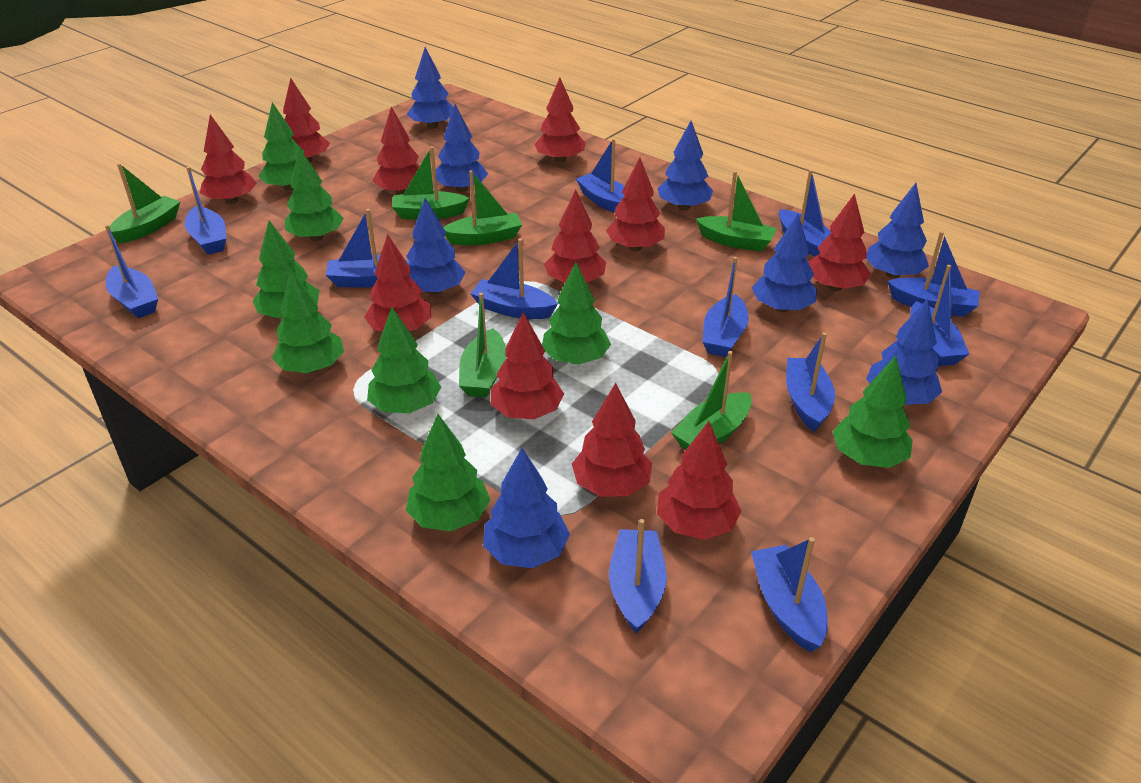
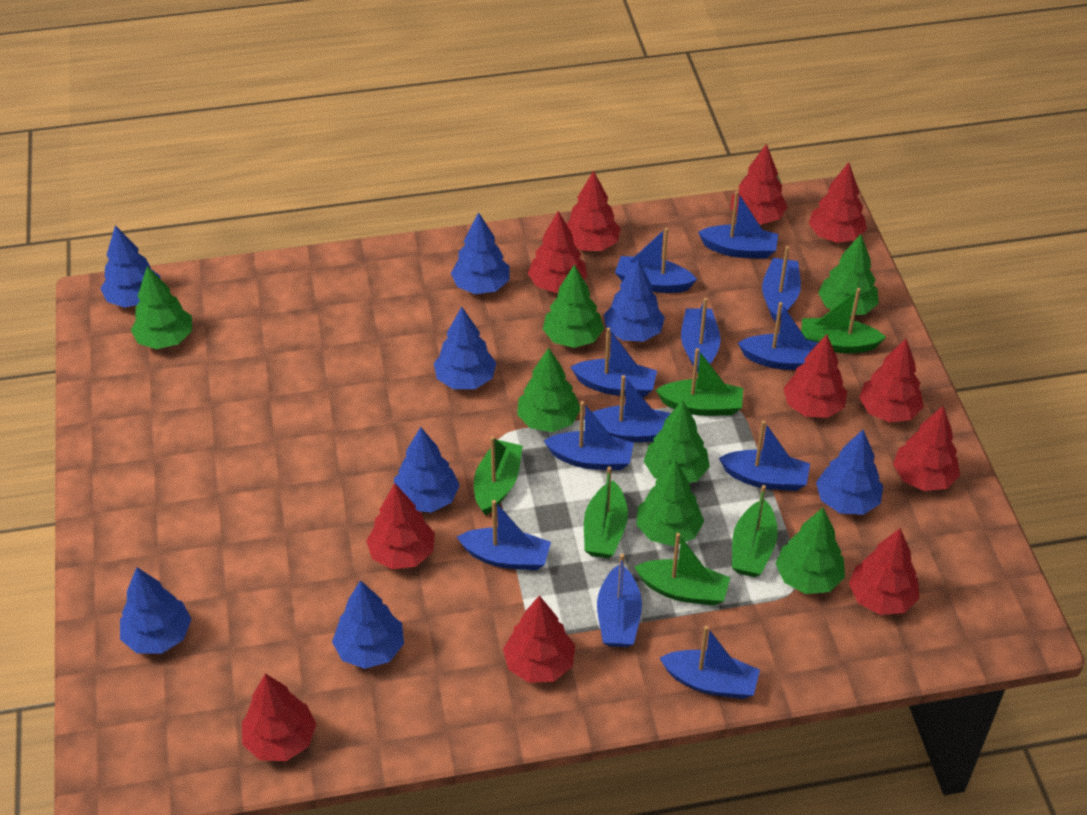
green tree: [253,221,319,318] [259,102,313,191] [272,270,344,373] [285,148,344,241] [367,307,441,413] [406,414,490,531] [542,262,611,364] [832,356,913,468] = 8 -> [131,266,192,349] [517,348,580,432] [543,264,604,348] [636,460,704,546] [644,400,710,483] [775,508,845,594] [818,234,879,315] = 7

